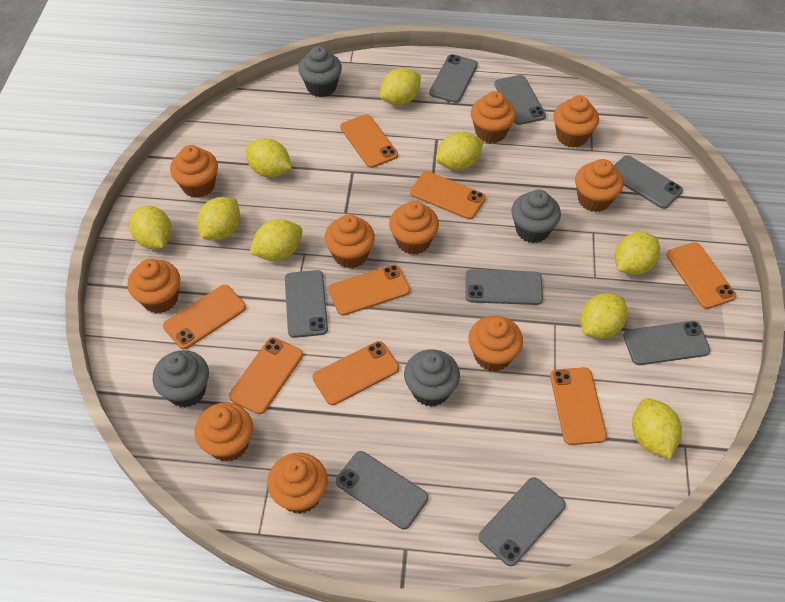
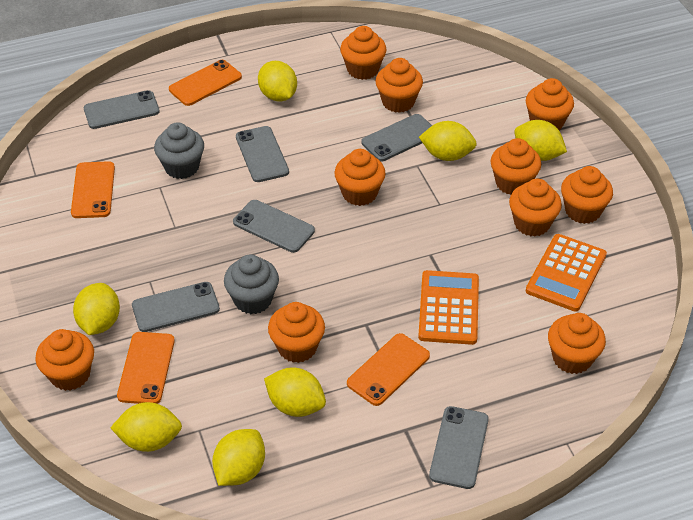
grey cupcake: [152,350,209,408] [298,46,342,97] [404,349,460,407] [511,190,561,243] = 4 -> [154,122,204,179] [224,254,279,314] = 2
grey phone: [285,270,328,338] [336,451,428,529] [429,54,478,103] [465,269,543,305] [478,477,566,566] [494,75,546,125] [614,155,683,209] [623,321,710,365] = 8 -> [84,90,160,129] [132,282,220,332] [233,200,315,253] [236,126,289,182] [361,114,432,161] [429,406,489,489] = 6
orange calculator: none = 0 -> [418,270,479,345] [526,234,607,312] = 2
orange phone: [163,285,246,349] [229,337,303,414] [313,341,399,405] [328,264,410,316] [340,114,398,168] [410,171,486,219] [550,367,607,445] [666,242,736,309] = 8 -> [71,161,115,218] [117,332,175,404] [169,60,242,106] [347,333,430,406] = 4
yellow lemon: [129,206,172,249] [197,197,240,240] [245,139,292,177] [250,219,302,261] [380,68,421,105] [436,132,484,170] [580,293,627,339] [615,232,660,275] [632,398,682,459] = 9 -> [73,283,120,335] [110,402,182,452] [212,429,265,486] [258,61,297,101] [264,367,326,417] [419,121,477,161] [514,120,567,161] = 7

